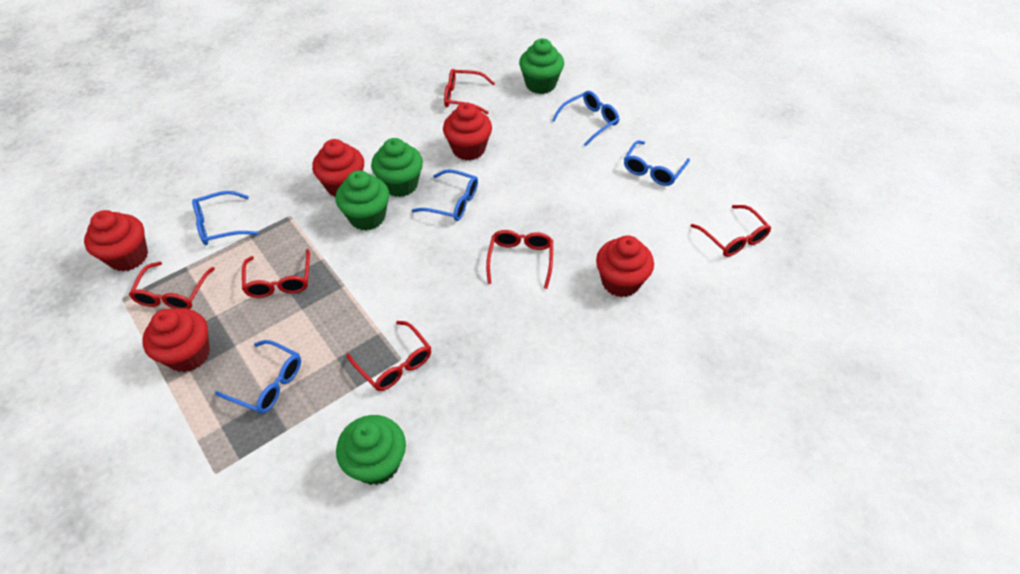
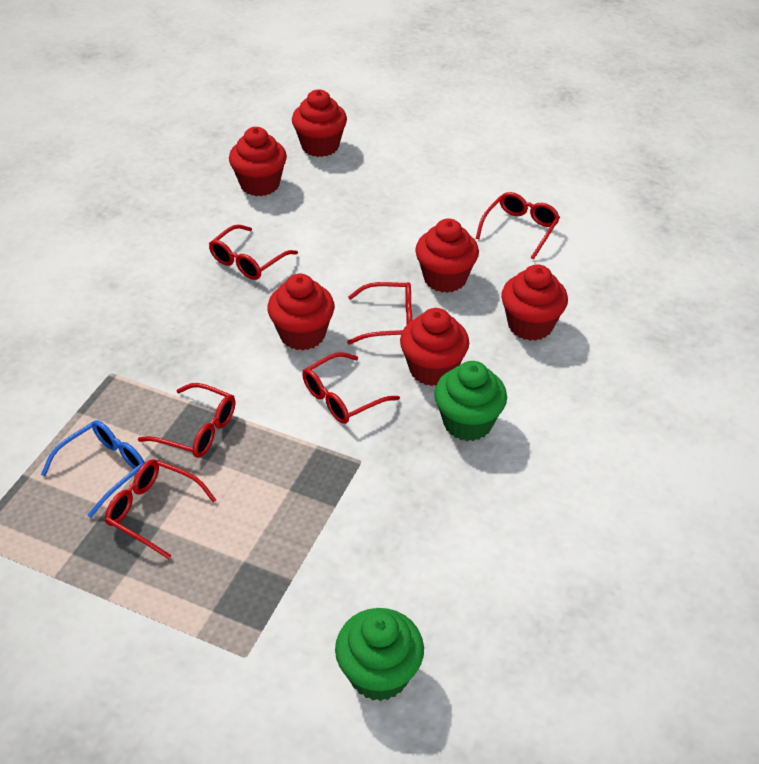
blue glasses: [192,191,258,245] [215,340,301,414] [411,169,478,221] [552,91,619,146] [624,140,690,186] = 5 -> [41,420,145,518] = 1
green cupcake: [336,170,389,230] [336,415,406,485] [371,138,423,197] [519,38,564,94] = 4 -> [335,608,424,701] [434,361,507,441] = 2
red cupcake: [84,210,148,271] [142,308,210,372] [312,139,364,197] [443,103,492,160] [596,235,654,297] = 5 -> [229,127,287,196] [267,274,335,351] [292,89,347,157] [400,308,469,386] [415,219,479,293] [501,264,568,341] = 6

